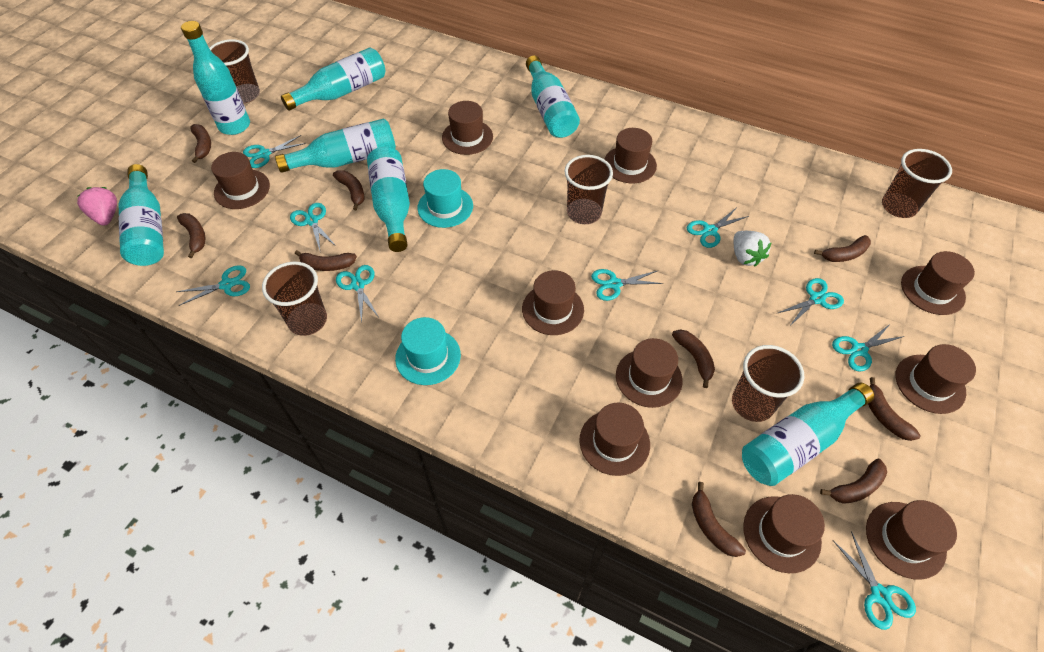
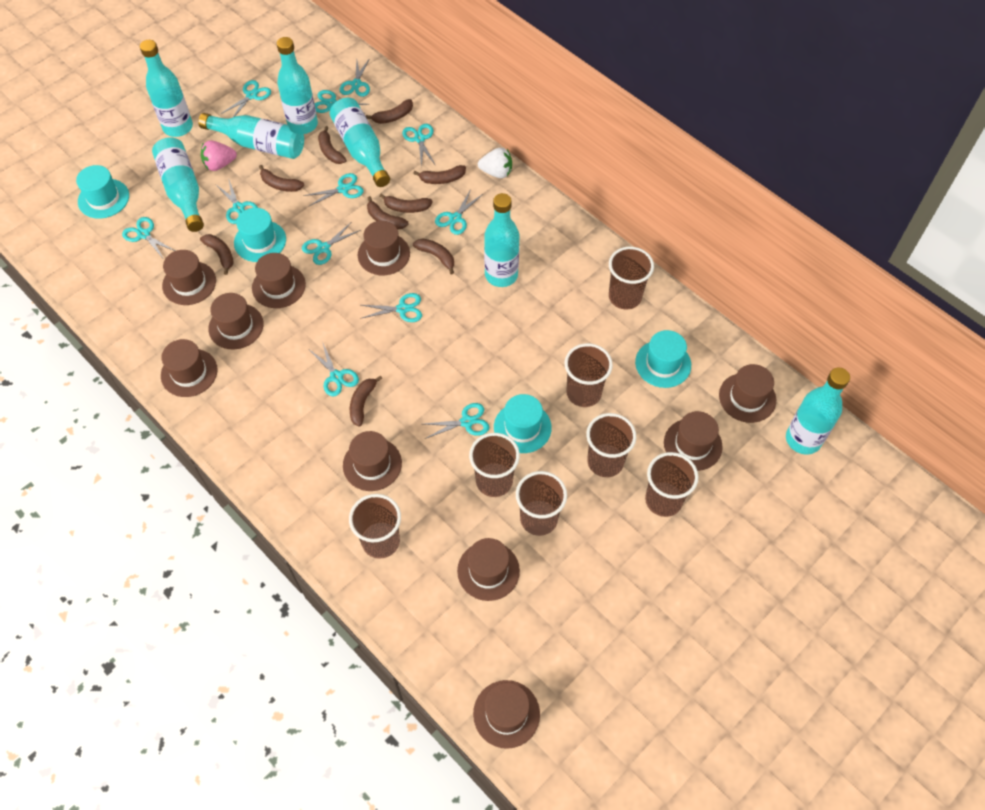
brown cup: [209,39,260,103] [262,262,327,336] [564,155,613,224] [732,345,804,422] [882,149,952,218] = 5 -> [349,494,401,559] [469,433,520,497] [516,471,567,536] [565,343,613,407] [586,413,636,477] [609,247,654,309] [645,452,699,517] = 7
turquoise hat: [395,317,461,385] [417,169,473,228] = 2 -> [76,165,129,219] [234,208,286,262] [494,394,552,453] [635,330,691,388] = 4
turquoise scissors: [176,265,250,306] [243,135,306,168] [290,203,336,250] [336,265,378,323] [591,269,663,301] [687,207,749,248] [776,278,844,326] [832,323,905,371] [833,531,916,630] = 9 -> [122,217,175,258] [215,180,258,224] [221,80,271,117] [302,223,361,265] [303,173,364,207] [310,341,359,397] [315,90,368,114] [340,58,370,97] [360,293,422,322] [402,124,435,167] [424,403,490,439] [435,189,483,235] = 12

